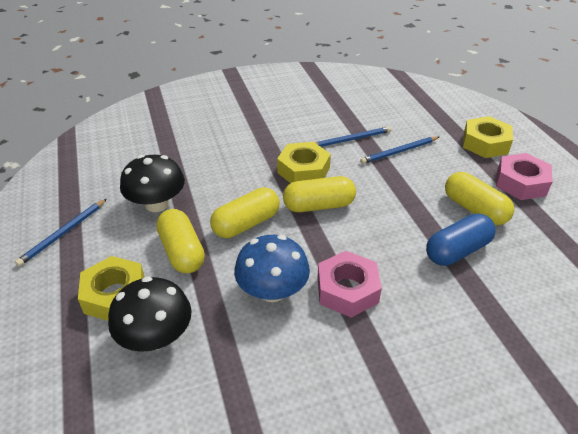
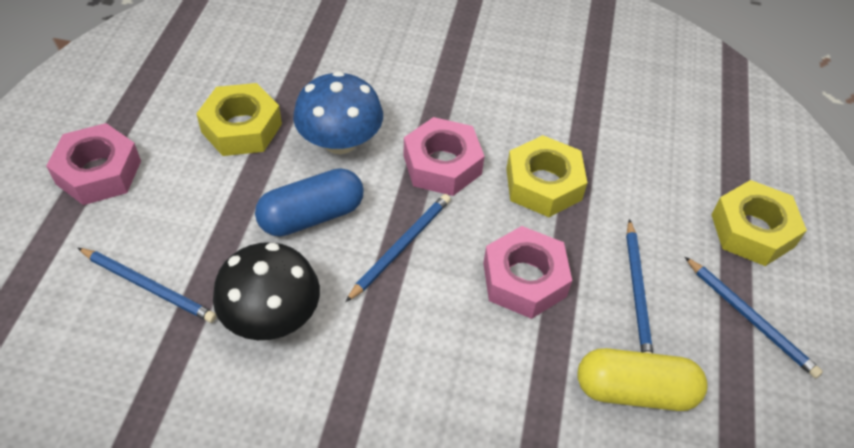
black mushroom: [108,276,192,352] [120,155,185,212] = 2 -> [213,242,320,340] = 1
blue pencil: [15,199,107,267] [315,126,391,147] [360,137,439,164] = 3 -> [78,248,217,323] [345,194,451,302] [626,219,653,353] [685,257,823,378] = 4
pink nut: [317,251,382,318] [496,153,553,200] = 2 -> [46,123,141,205] [403,117,485,196] [483,226,572,319] = 3
yellow capsule: [156,209,205,273] [210,187,280,238] [283,176,356,212] [445,172,514,225] = 4 -> [578,348,708,411] = 1

